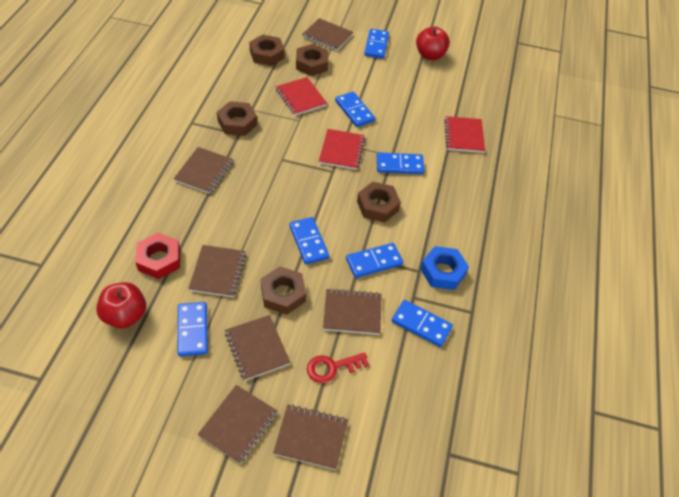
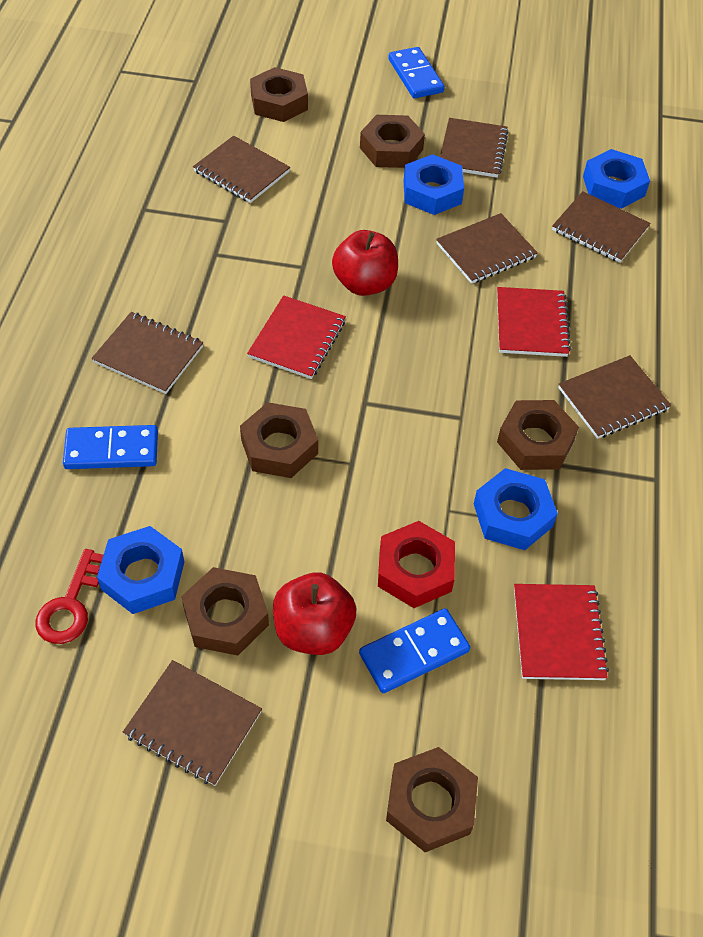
blue domino: [178,302,208,357] [289,217,329,264] [335,92,375,127] [346,243,403,278] [364,29,389,59] [377,152,424,174] [392,300,453,347] = 7 -> [63,425,158,469] [359,608,470,693] [388,47,445,98] = 3
blue nut: [420,246,469,290] = 1 -> [97,526,184,614] [404,154,464,215] [474,468,558,550] [583,149,650,209] = 4
brown nut: [217,101,257,136] [249,35,285,66] [261,266,306,315] [296,44,328,76] [357,182,401,222] = 5 -> [181,567,269,656] [240,402,318,478] [250,67,308,122] [360,115,425,168] [386,747,478,852] [497,400,579,470] = 6

